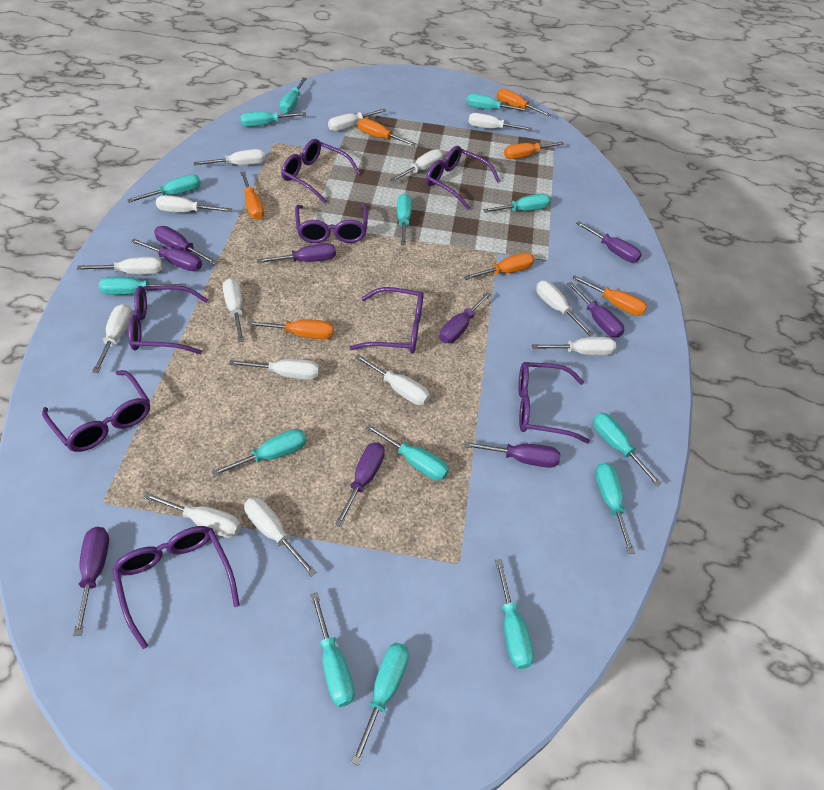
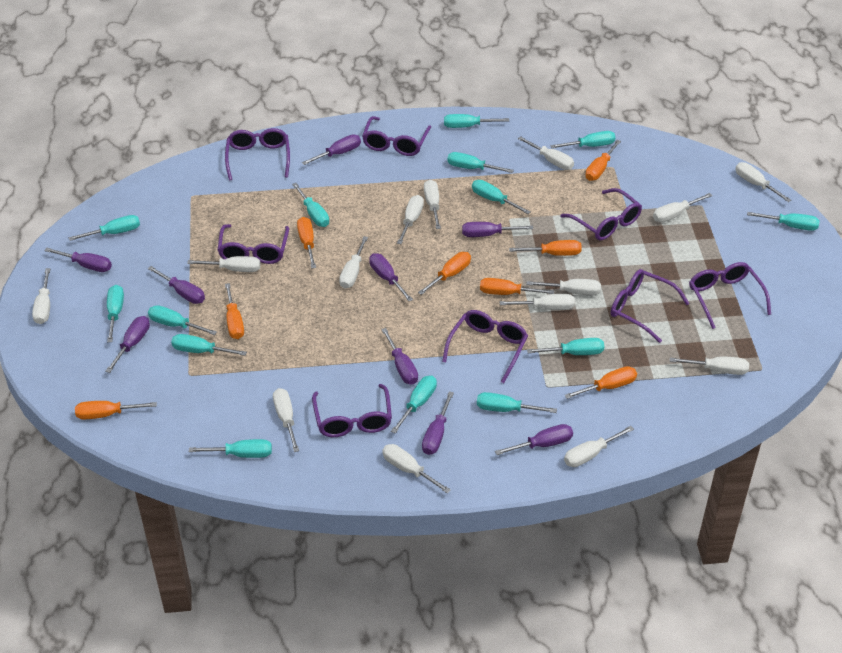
orange screwdriver: [240,171,264,220] [247,319,334,339] [357,118,417,146] [464,252,534,280] [497,88,552,117] [504,141,564,159] [572,275,647,316] = 7 -> [75,401,157,419] [225,283,244,339] [297,217,316,269] [418,252,471,295] [480,278,554,295] [509,240,582,256] [564,366,637,399] [585,140,621,181] = 8

